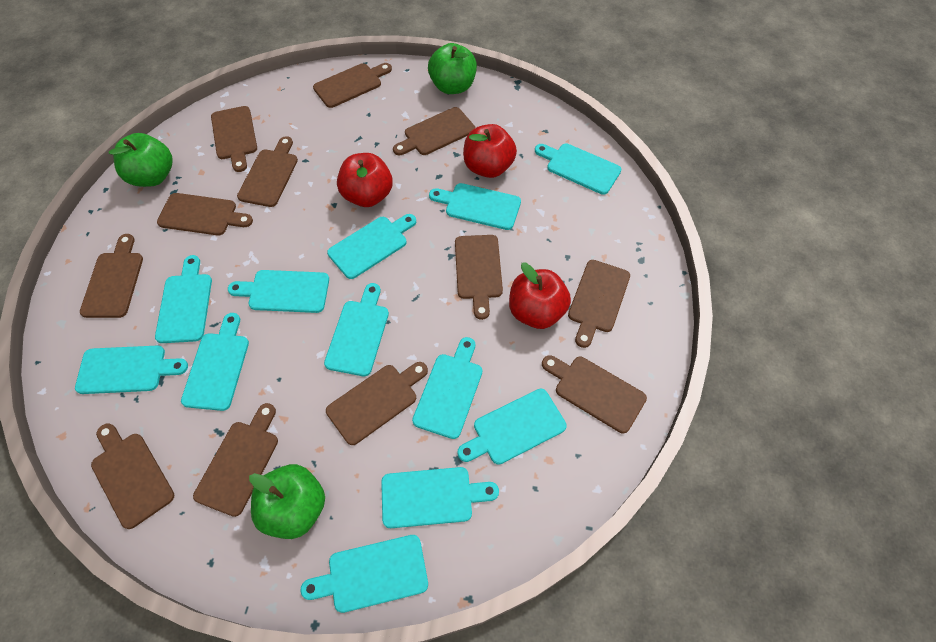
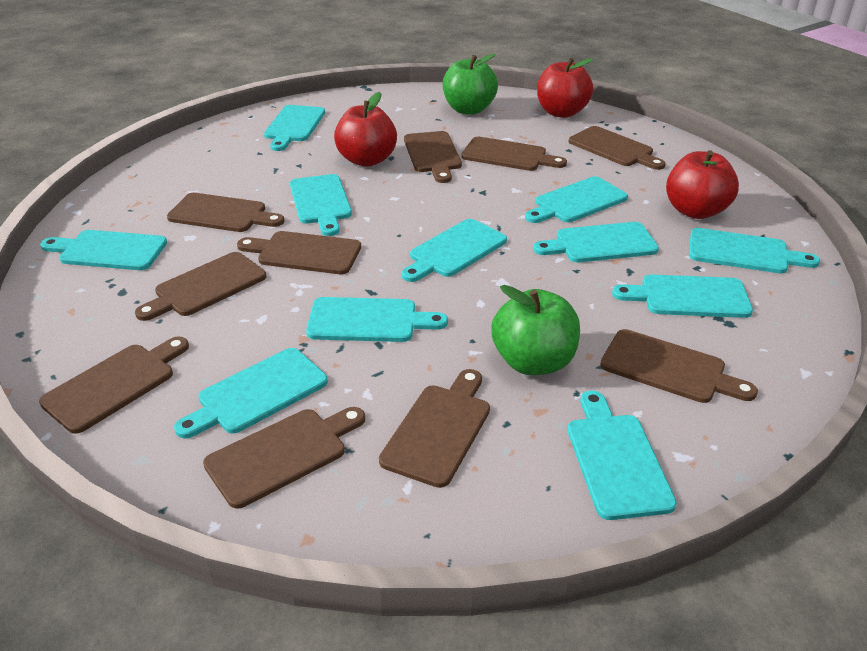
brown cutting board: [80,234,143,318] [91,423,174,529] [157,193,253,236] [193,403,278,517] [211,106,257,172] [237,136,298,207] [313,63,392,108] [326,362,428,445] [393,107,475,155] [455,235,503,320] [542,355,647,433] [568,260,630,348] = 12 -> [39,337,189,434] [135,252,266,321] [167,193,284,232] [203,407,365,508] [237,231,361,274] [379,369,490,488] [404,131,462,183] [461,137,567,171] [569,126,666,170] [600,329,758,403] = 10
green apple: [109,133,173,187] [249,464,325,539] [428,43,477,94] = 3 -> [443,54,498,115] [491,285,580,375] = 2
turquoise cutting board: [75,345,188,394] [155,255,212,343] [181,313,249,411] [228,270,329,313] [301,535,428,613] [324,283,389,376] [327,214,416,279] [381,467,499,528] [412,337,482,439] [429,183,521,230] [457,389,567,465] [535,143,622,195] = 12 -> [40,230,167,270] [174,348,328,439] [264,105,325,151] [290,174,352,236] [306,297,448,342] [402,219,507,282] [525,177,628,223] [533,222,659,262] [567,391,677,520] [612,274,753,318] [689,228,820,273] = 11

